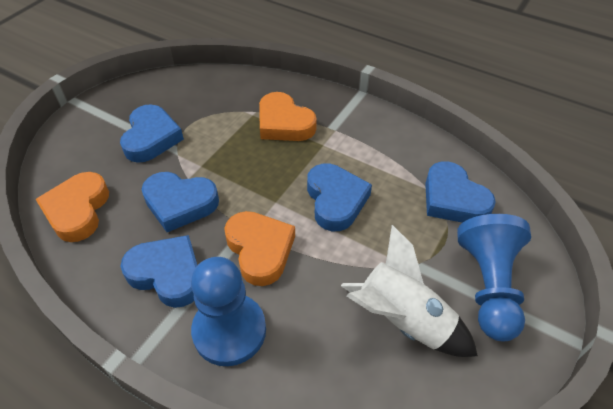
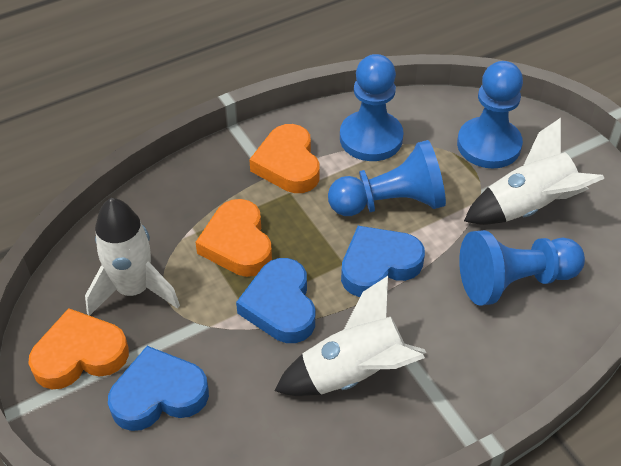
blue heart: [120,104,184,163] [120,235,197,308] [142,172,219,232] [307,164,372,231] [425,161,496,223] = 5 -> [108,346,209,431] [236,258,315,343] [341,226,425,297] = 3
blue pawn: [191,257,266,366] [457,214,531,341] = 2 -> [328,140,446,216] [340,54,404,161] [457,61,523,168] [459,230,585,305] = 4
white rocket: [341,225,478,357] = 1 -> [85,198,180,316] [275,276,426,396] [464,118,605,225] = 3

